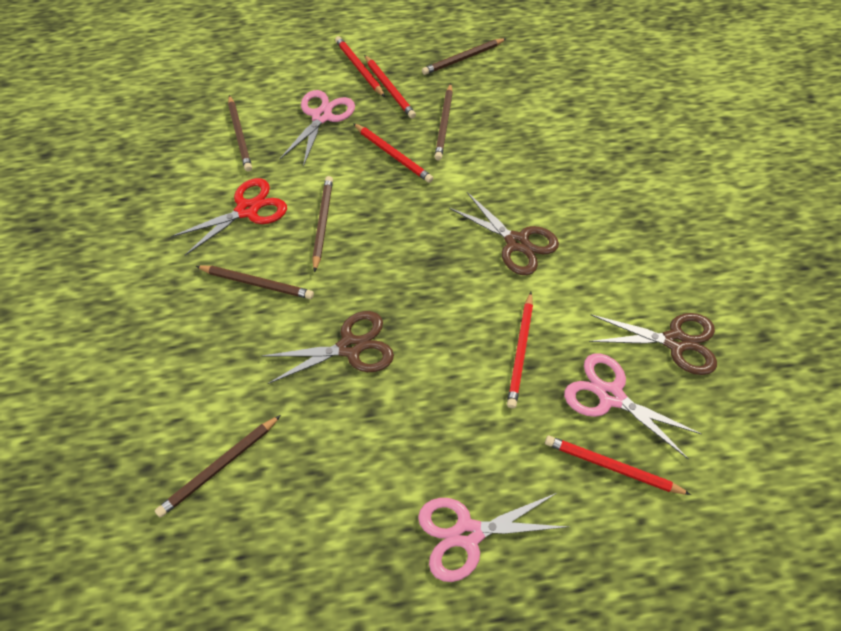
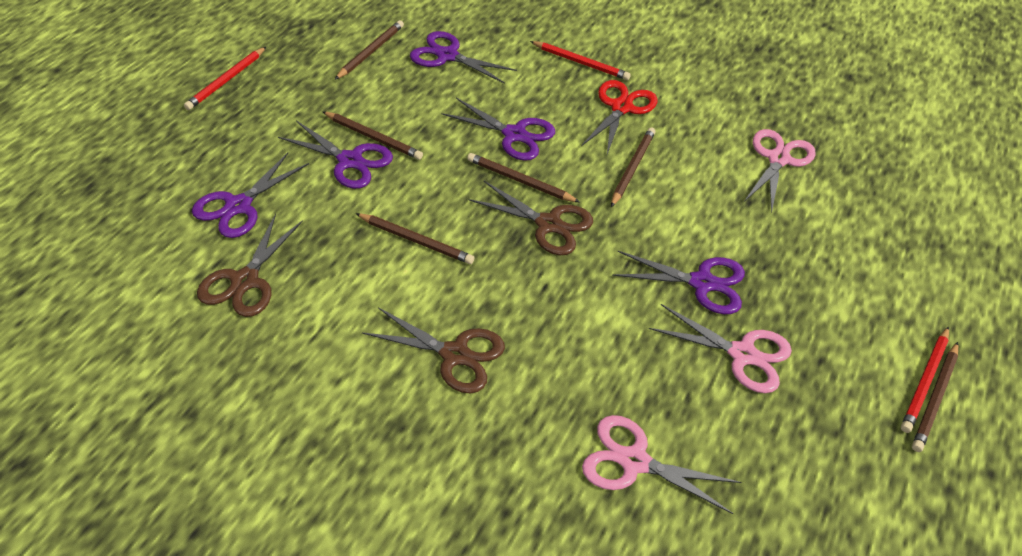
purple scissors: none = 0 -> [192,153,309,238] [278,120,393,189] [410,31,517,84] [442,98,555,161] [612,251,745,314] = 5
red pencil: [335,36,385,97] [353,123,433,183] [364,55,416,119] [507,292,533,408] [545,436,691,495] = 5 -> [184,47,266,110] [530,41,631,80] [901,327,949,433] = 3

